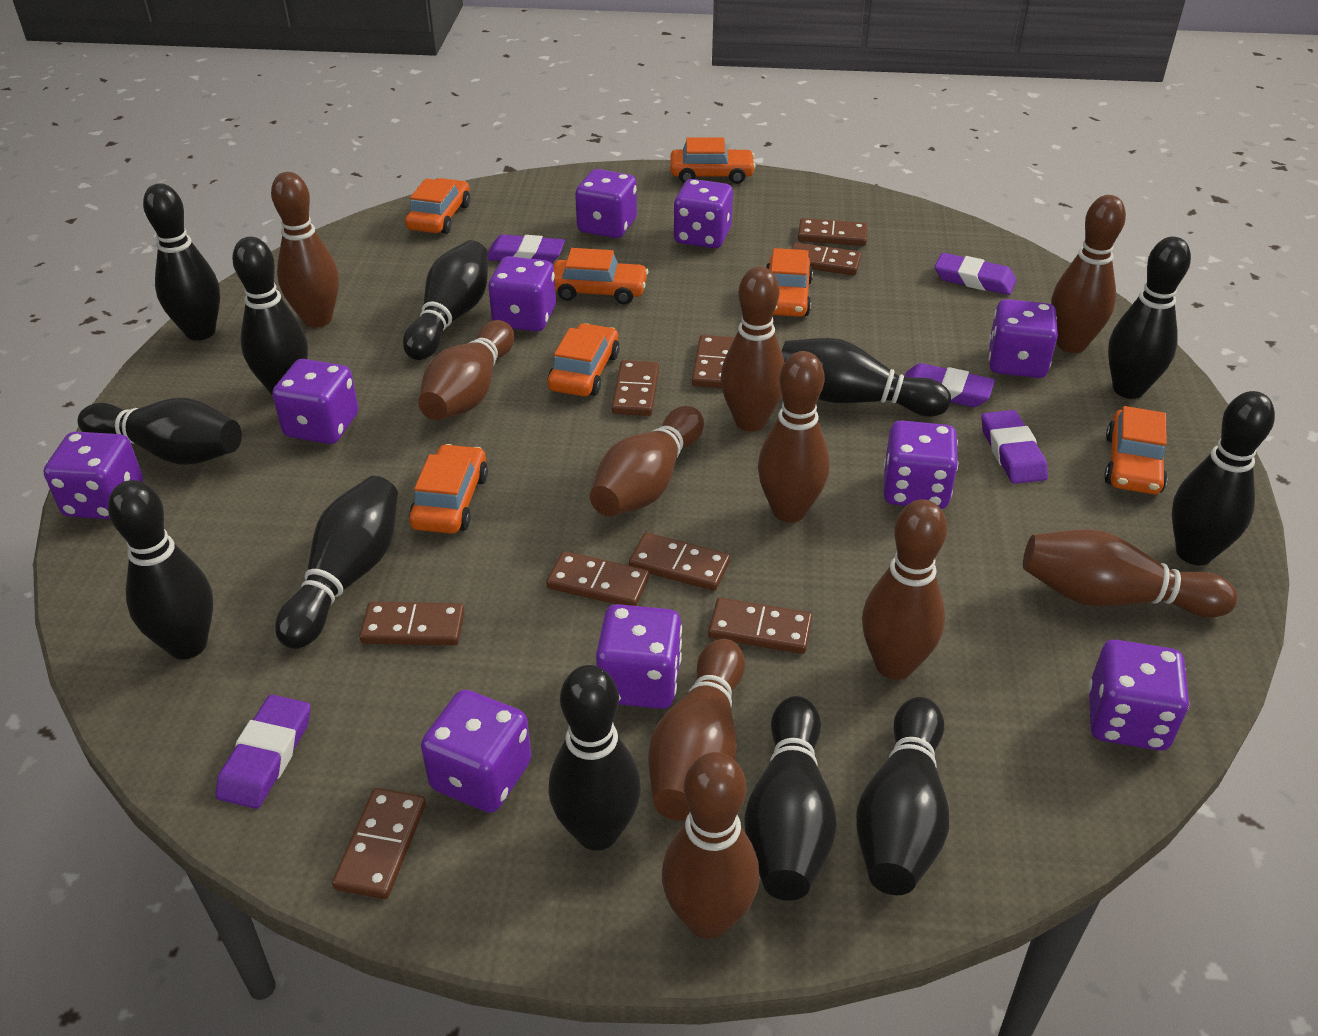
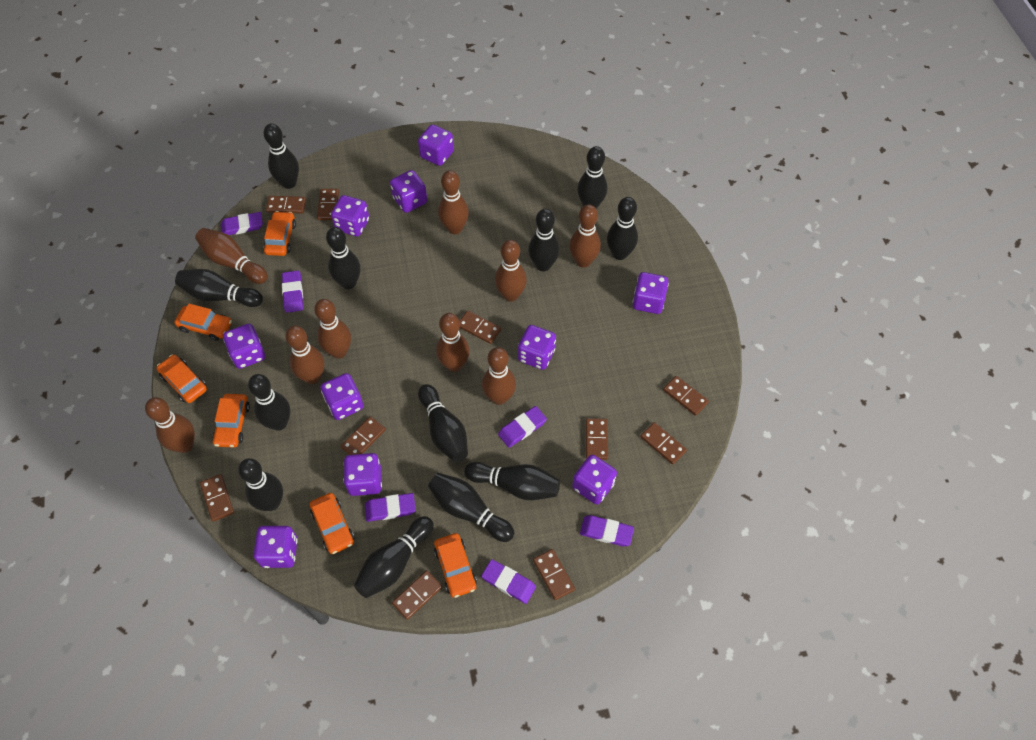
brown bowling pin: [271,172,339,328] [418,320,514,420] [590,406,704,517] [648,639,745,821] [662,752,759,939] [720,267,785,431] [758,351,830,523] [862,500,947,680] [1023,529,1237,618] [1051,195,1126,353] = 10 -> [145,397,195,453] [195,228,268,284] [285,326,324,384] [314,299,351,358] [436,313,470,372] [438,170,469,234] [482,347,516,405] [495,240,527,302] [569,204,601,268] = 9
brown domino: [332,788,426,899] [359,602,465,645] [547,551,649,606] [612,360,659,416] [629,533,730,591] [692,335,735,388] [708,598,812,654] [792,242,862,275] [798,218,868,246] = 9 -> [200,474,234,522] [266,196,306,214] [317,189,339,220] [341,416,386,455] [392,570,442,620] [460,311,501,344] [533,549,575,600] [586,418,608,460] [640,422,687,465] [663,376,709,416] = 10
orange car: [405,178,470,234] [409,444,488,534] [547,323,620,397] [553,248,648,304] [670,137,756,184] [766,248,813,317] [1104,406,1167,494] = 7 -> [156,355,207,403] [174,304,232,341] [213,394,250,448] [264,211,296,256] [310,493,354,554] [434,533,477,598] = 6
purple eraser: [215,695,311,809] [488,235,565,263] [905,363,995,407] [935,253,1016,295] [981,410,1048,484] = 5 -> [221,212,263,235] [282,271,303,313] [365,493,416,522] [481,559,536,604] [498,406,547,448] [580,515,634,546] = 6

